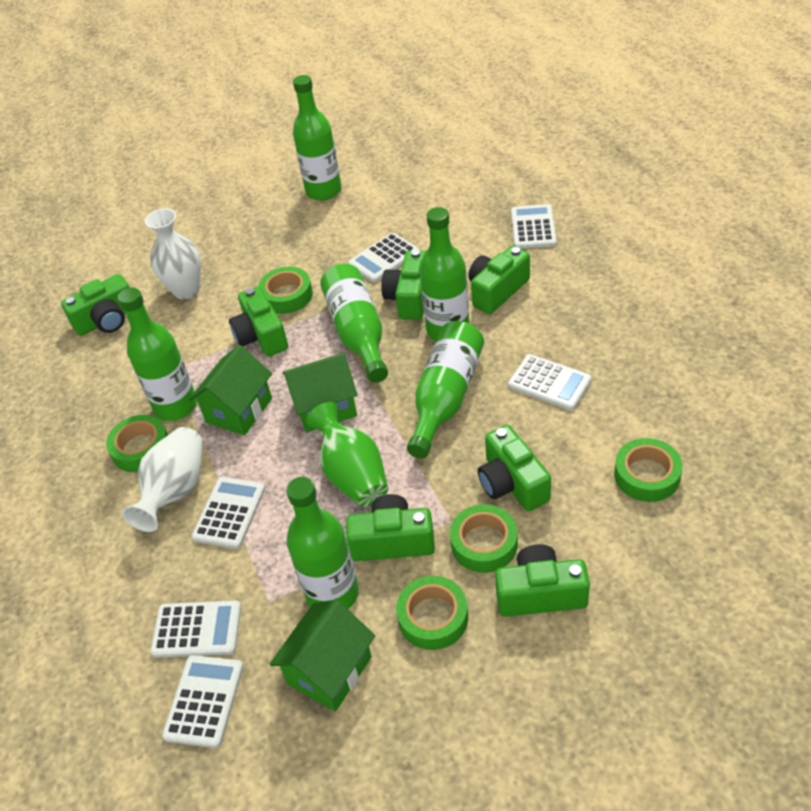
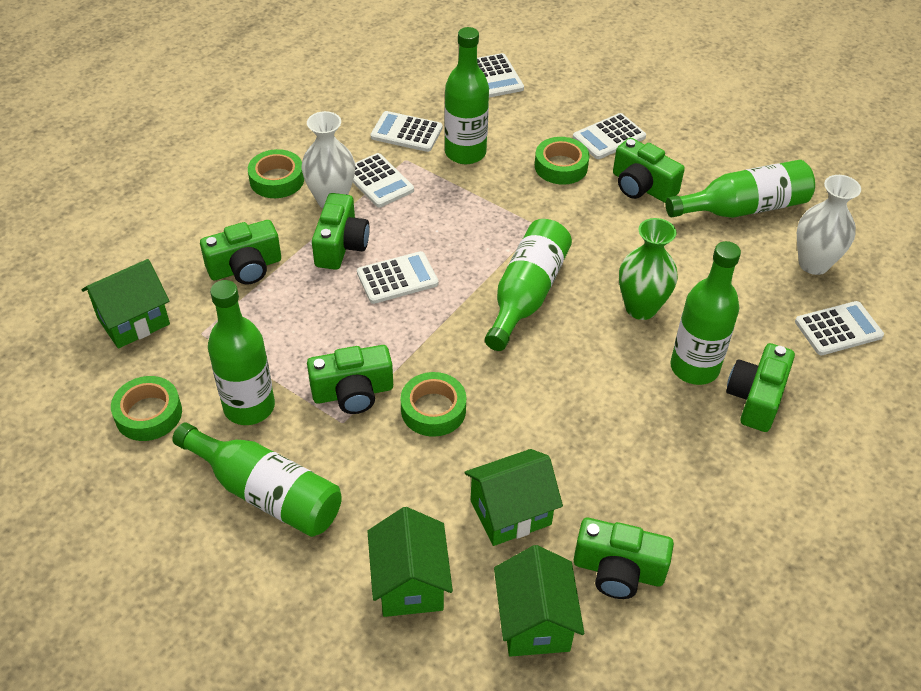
green camera: [61,274,130,336] [229,286,288,357] [346,494,435,561] [381,250,426,320] [468,246,530,314] [478,425,551,511] [495,544,590,617] = 7 -> [200,220,281,284] [307,345,393,414] [312,193,370,270] [574,518,674,599] [613,138,685,203] [726,343,795,432] = 6
green house: [189,345,272,436] [269,600,375,712] [283,353,358,433] = 3 -> [82,259,170,349] [367,507,453,617] [464,449,563,546] [494,545,584,657] = 4
green tape: [106,415,168,472] [258,267,313,314] [396,576,468,650] [450,504,518,573] [614,438,683,502] = 5 -> [111,376,182,441] [248,149,304,198] [401,372,466,437] [535,137,589,185] = 4

